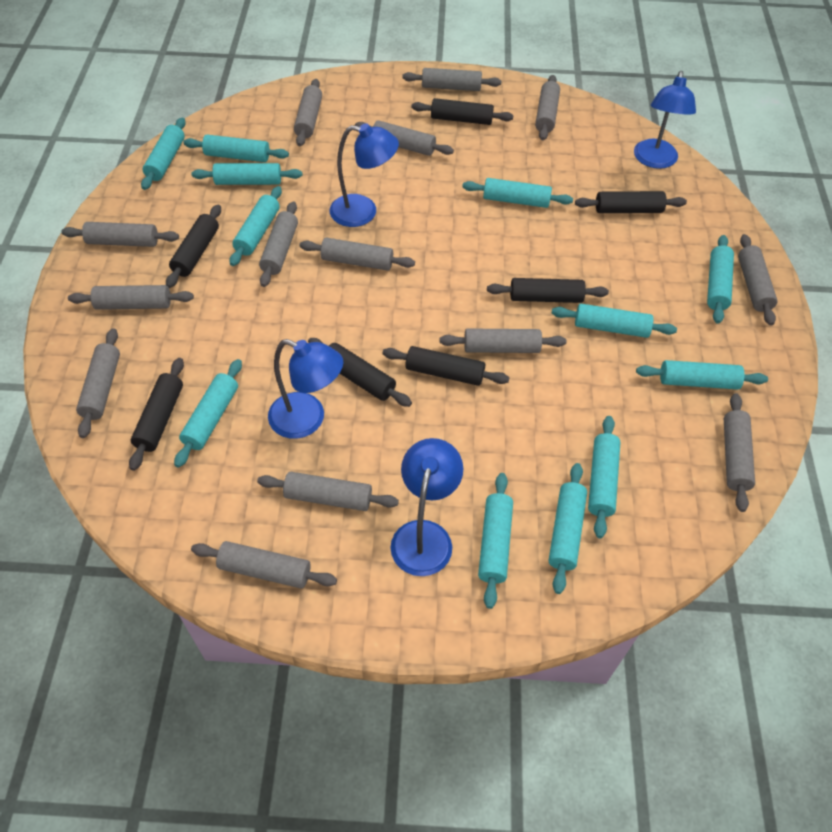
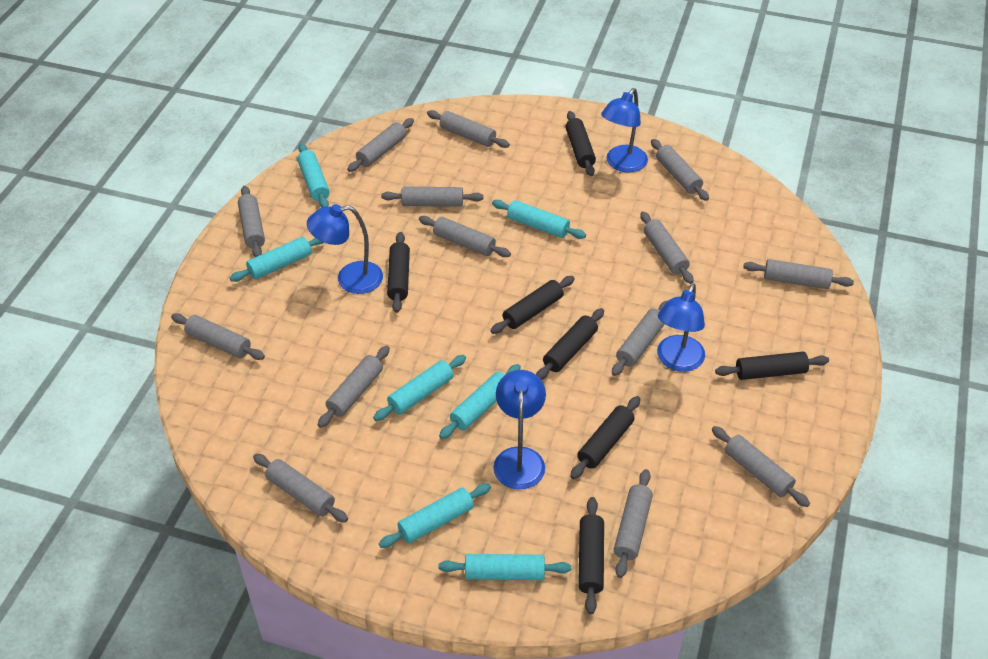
turquoise rolling pin: [141,117,186,190] [174,359,242,468] [183,135,289,162] [191,163,302,185] [230,186,282,266] [462,178,573,208] [478,473,513,609] [549,463,587,594] [552,304,677,338] [588,416,621,538] [636,360,768,390] [707,235,734,324] = 12 -> [230,237,324,282] [297,143,330,207] [373,355,466,421] [379,483,491,548] [438,554,571,580] [439,364,521,439] [492,200,586,239] = 7

